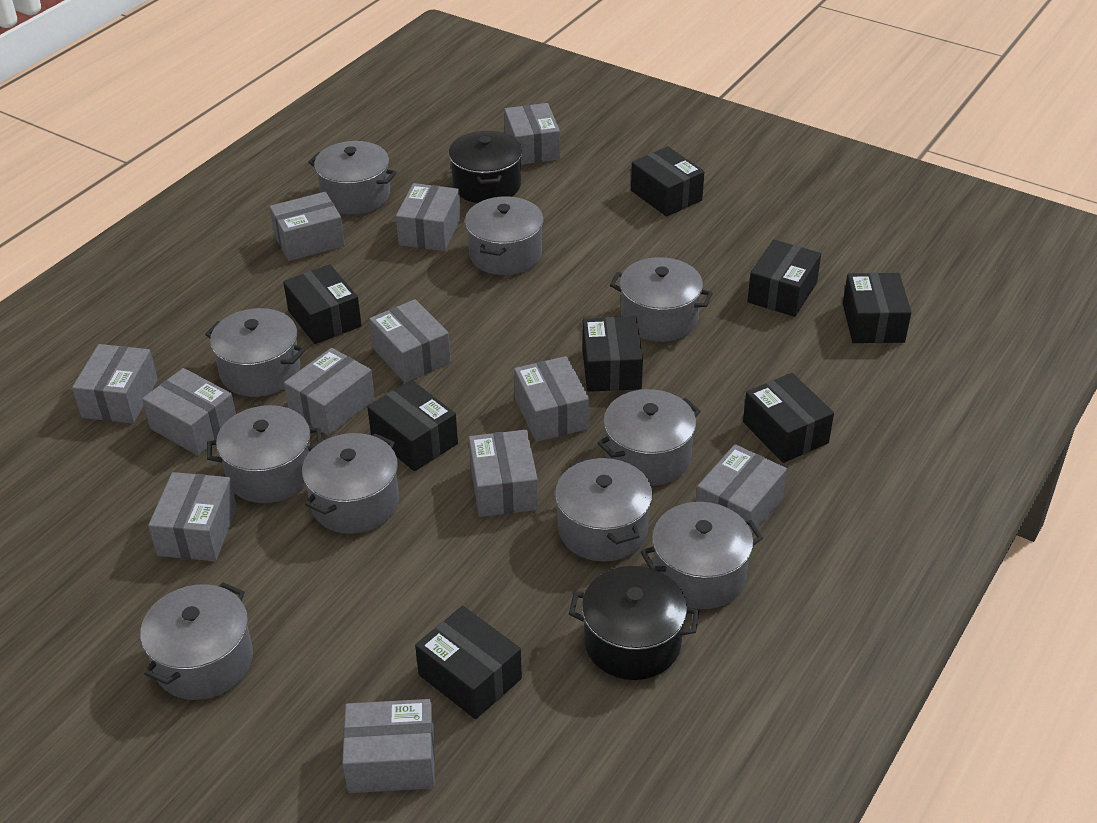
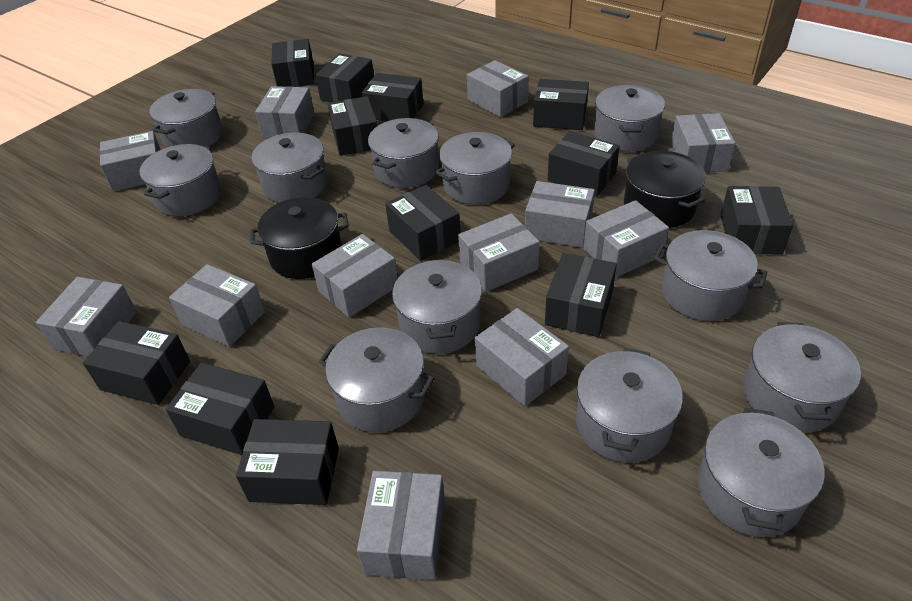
black box: [283,264,362,344] [367,380,458,471] [415,606,522,719] [582,317,643,392] [631,146,704,216] [743,373,834,463] [747,240,821,317] [843,273,911,343] = 8 -> [83,321,190,405] [166,363,274,455] [236,419,339,505] [271,39,314,87] [315,53,374,103] [327,96,378,156] [362,73,423,121] [385,185,461,261] [533,79,589,130] [545,253,617,337] [548,131,620,197] [720,186,793,255] = 12
grey pot: [140,582,253,700] [205,308,305,397] [207,405,322,503] [302,433,399,534] [308,141,397,215] [465,196,544,275] [555,457,653,562] [598,389,701,486] [610,257,713,342] [641,502,763,609] = 10 -> [139,144,221,216] [149,89,223,148] [252,133,328,203] [318,327,435,432] [368,118,439,188] [392,259,482,354] [435,132,515,205] [576,348,683,463] [594,85,665,152] [654,230,767,321] [697,408,824,537] [743,322,861,433] = 12

